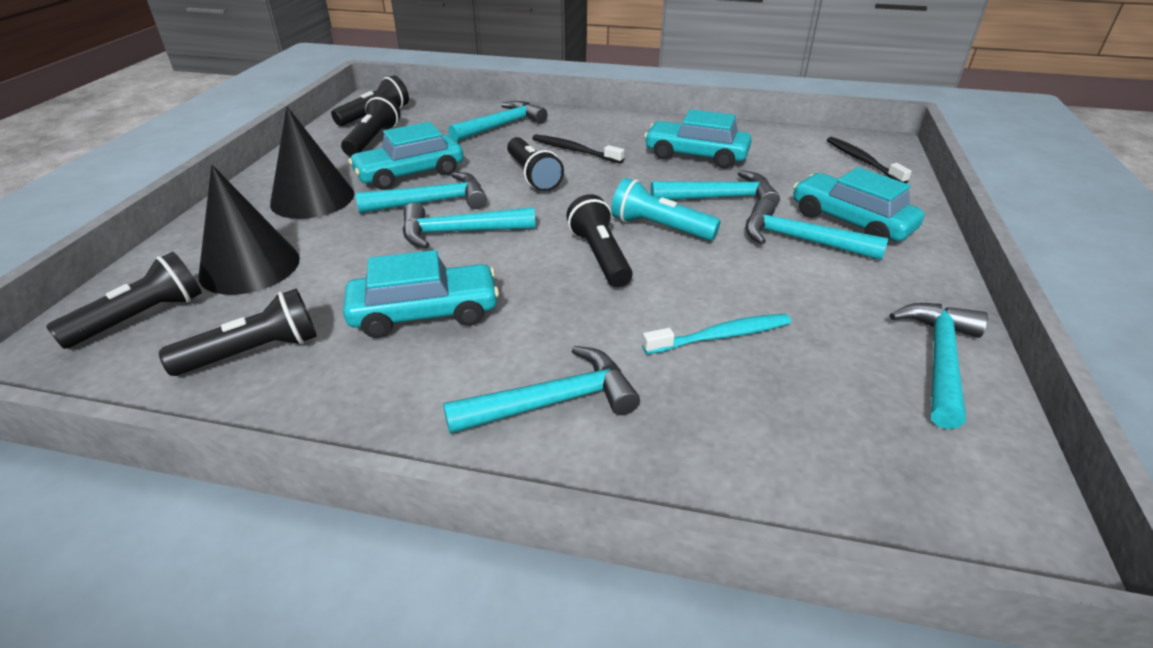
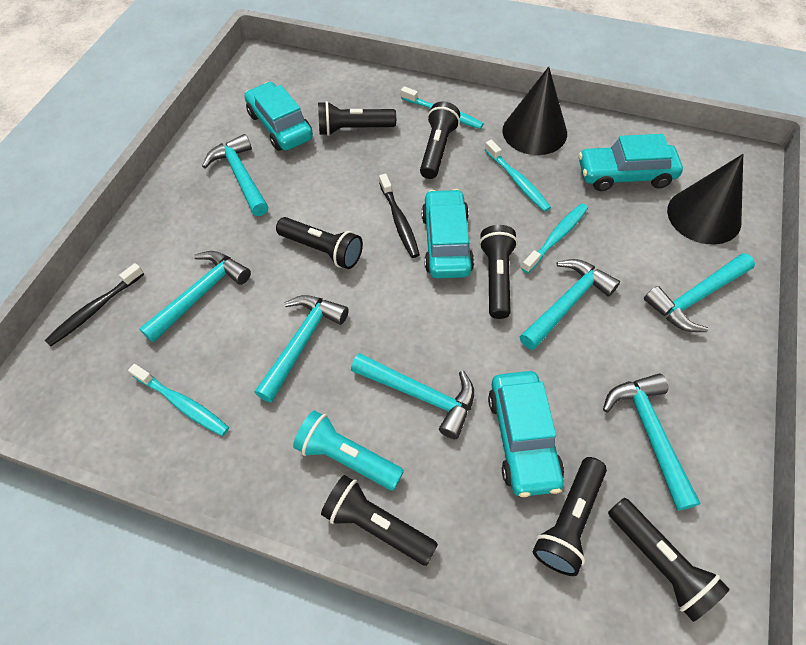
black flashlight: [46,252,202,349] [159,289,317,376] [331,75,409,126] [341,95,400,156] [507,137,564,192] [566,194,633,288] = 6 -> [276,217,363,269] [318,101,396,136] [321,475,438,566] [420,101,460,179] [479,225,518,319] [533,457,607,576] [608,498,730,622] = 7
turquoise toothbrush: [642,314,791,354] = 1 -> [128,364,229,436] [401,86,484,129] [485,140,551,212] [521,203,588,273] = 4

